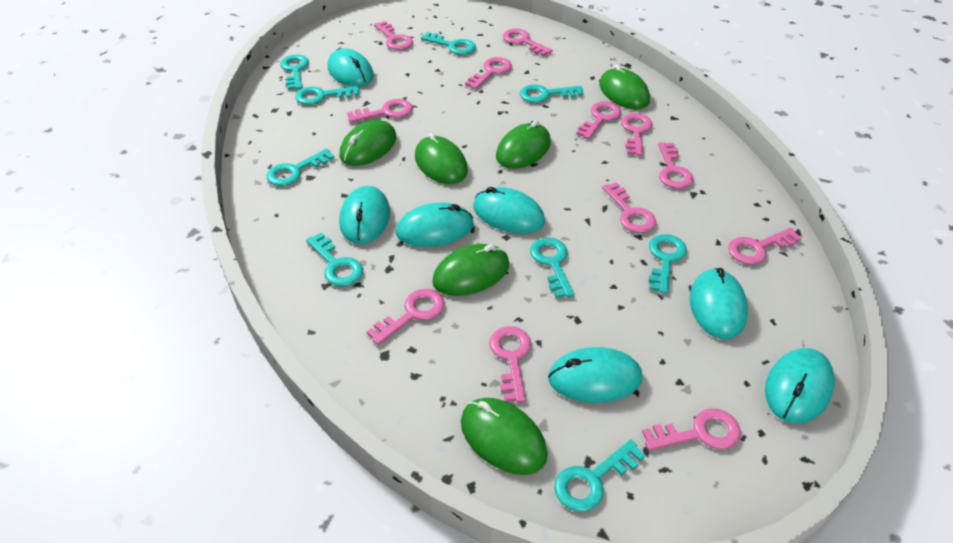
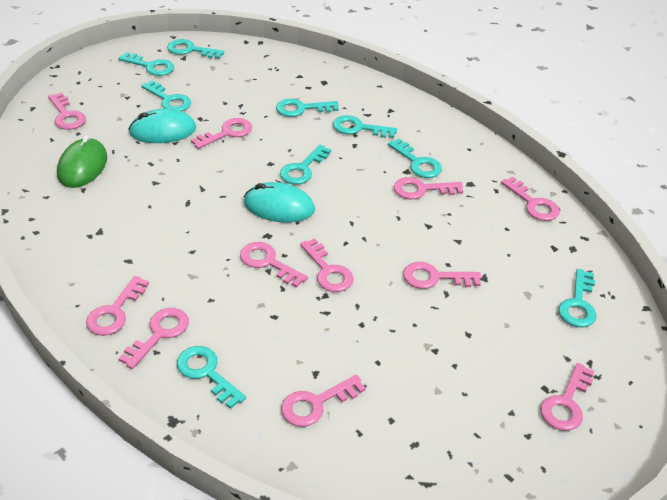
green mouse: [339,120,396,166] [415,133,468,184] [432,244,509,296] [461,398,548,475] [496,120,551,169] [599,65,650,110] = 6 -> [57,135,107,188] = 1
pink key: [347,99,413,123] [367,289,445,345] [374,21,413,50] [465,57,512,89] [489,326,531,402] [503,29,553,56] [576,101,621,139] [602,182,656,233] [621,113,652,156] [642,408,741,451] [658,142,694,189] [728,227,802,265] = 12 -> [48,93,86,130] [86,276,149,336] [119,308,189,369] [191,118,252,149] [240,242,308,288] [281,375,366,427] [300,238,354,292] [394,177,463,200] [403,262,481,289] [501,176,560,221] [540,363,594,431] = 11
turquoise mouse: [328,48,374,87] [339,186,390,244] [396,202,473,247] [473,187,545,234] [548,347,642,403] [690,268,748,339] [765,348,835,423] = 7 -> [128,109,196,143] [244,182,315,222] = 2

